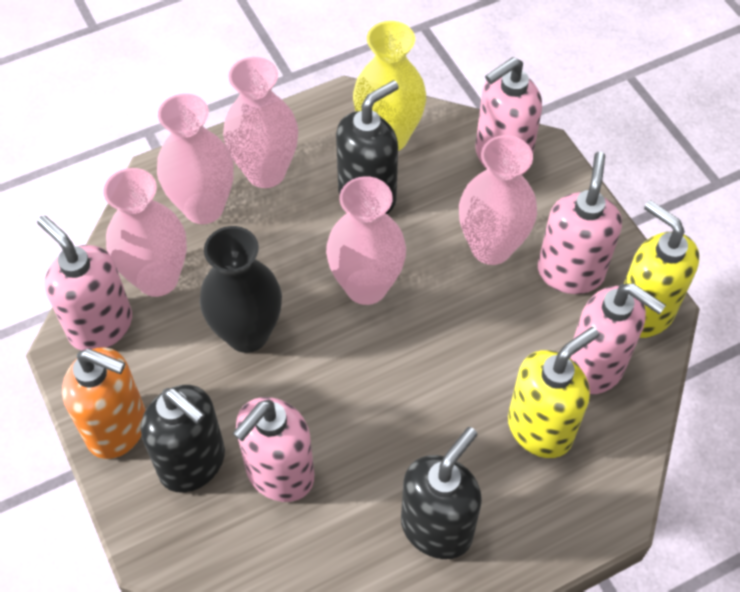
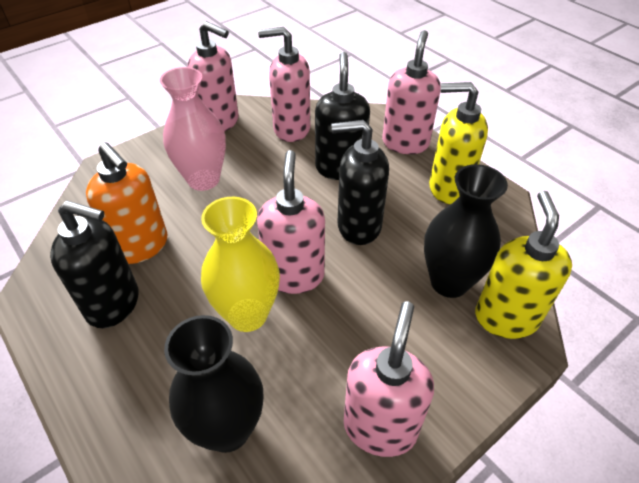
black vase: [200,226,282,353] = 1 -> [164,315,264,453] [424,164,508,298] = 2
pink vase: [103,168,187,297] [157,93,234,224] [223,57,298,188] [326,176,406,305] [459,135,537,265] = 5 -> [160,67,226,191] = 1

